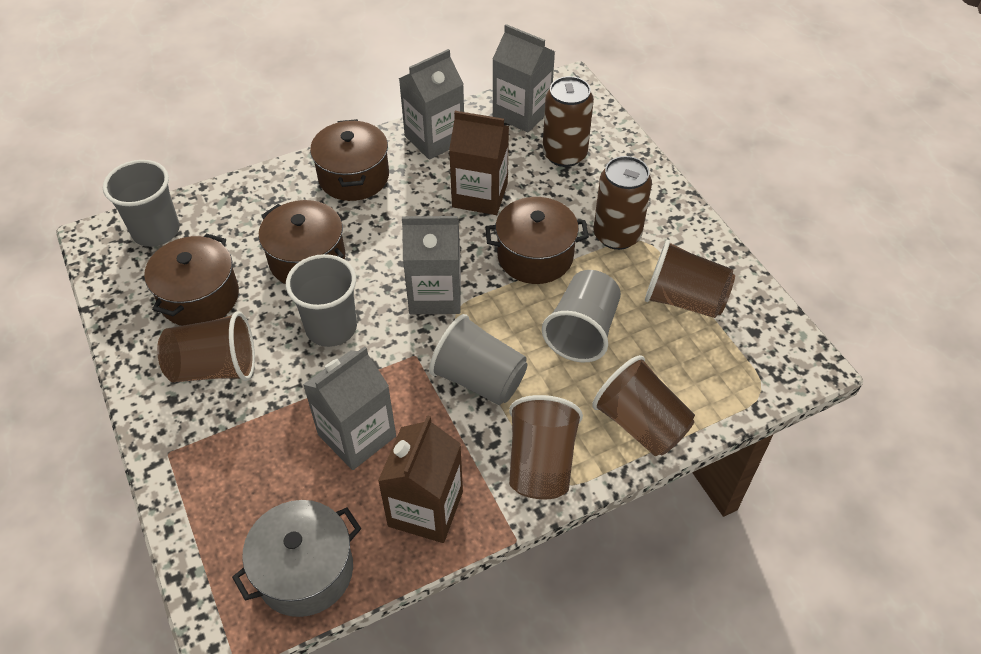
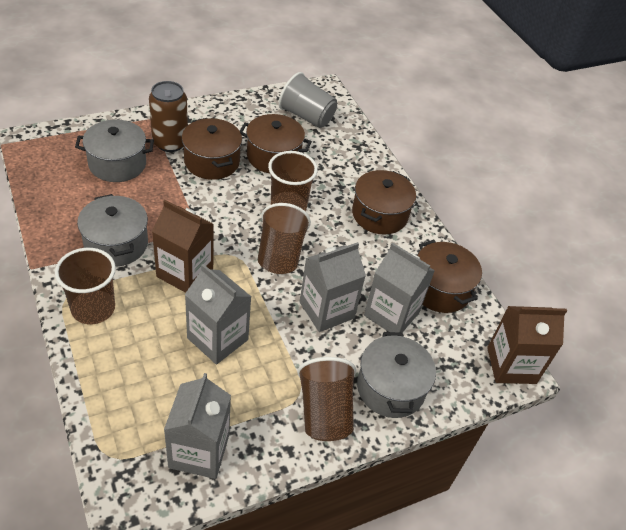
brown can: [543,76,594,167] [594,156,652,250] = 2 -> [149,81,188,152] = 1
grey cup: [103,160,180,247] [286,254,357,347] [429,314,528,405] [542,270,621,362] = 4 -> [279,72,337,128] = 1
grey pot: [232,500,361,617] = 1 -> [75,120,154,182] [77,194,148,267] [357,332,436,418] = 3

